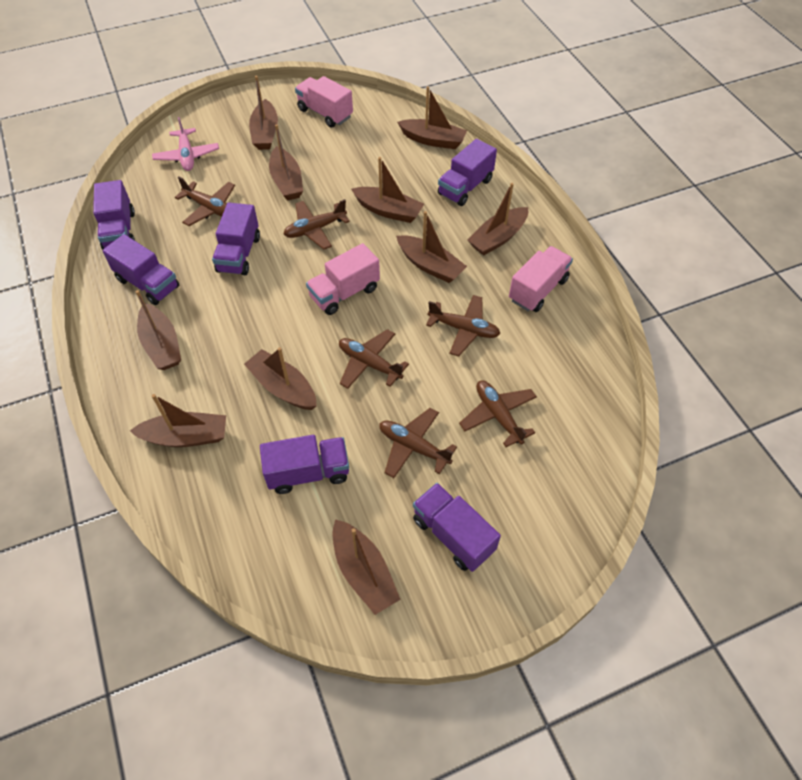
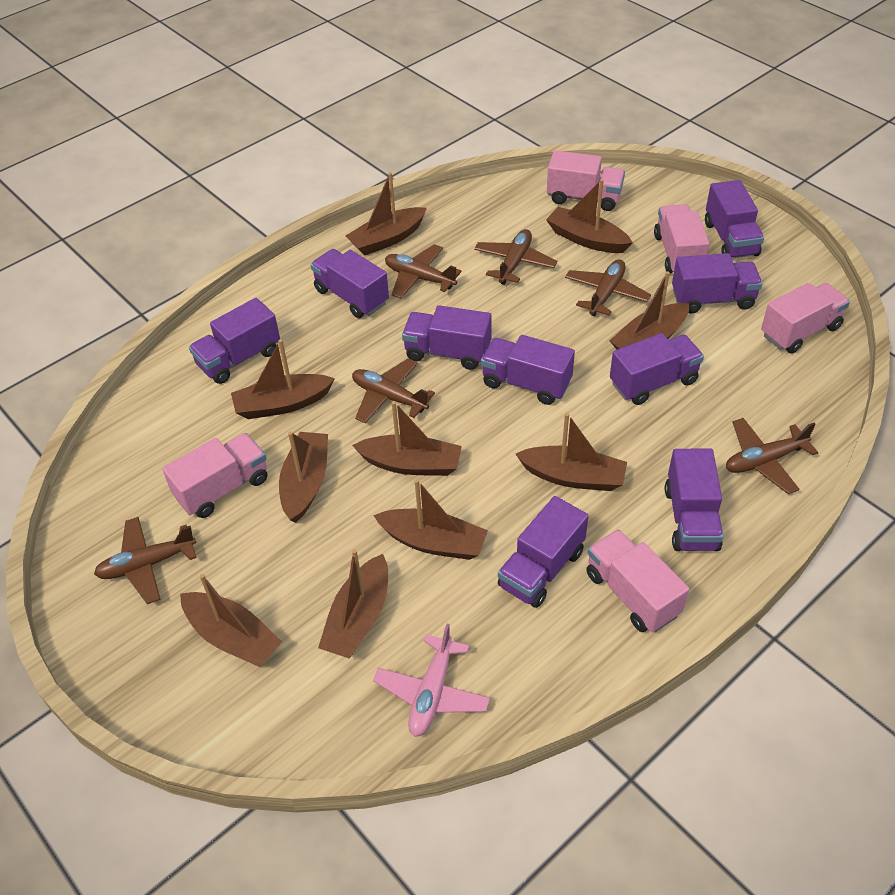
pink truck: [295,76,353,128] [306,243,380,315] [509,246,573,312] = 3 -> [162,433,268,518] [547,150,625,211] [586,529,689,632] [654,204,709,273] [761,283,850,354] = 5
purple truck: [93,180,135,250] [102,234,179,305] [212,203,260,275] [260,435,349,494] [413,483,501,572] [438,139,497,206] = 6 -> [189,298,280,384] [311,249,389,318] [402,305,492,370] [481,335,575,405] [498,496,588,608] [610,333,704,405] [665,449,723,551] [672,253,762,314] [705,180,764,258] = 9

